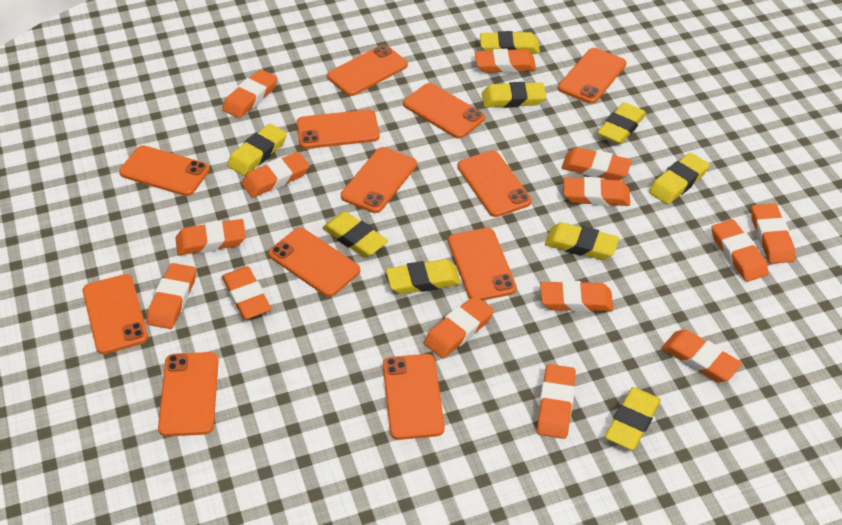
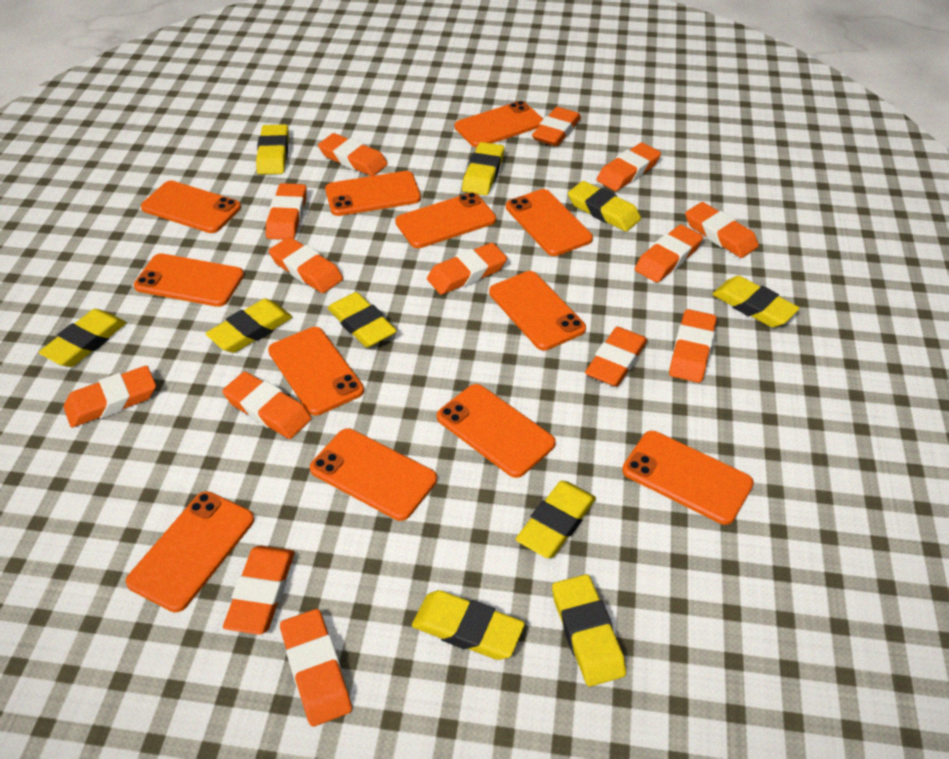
yellow eraser: [227,124,287,176] [322,211,388,258] [386,259,461,294] [480,31,540,54] [482,82,546,108] [545,222,619,260] [597,102,646,144] [605,387,661,450] [649,153,709,204] = 9 -> [39,309,126,367] [205,299,293,353] [256,124,289,175] [328,292,397,348] [412,590,525,660] [462,142,505,195] [516,481,596,558] [552,574,626,687] [568,181,641,232] [712,276,800,327] = 10

